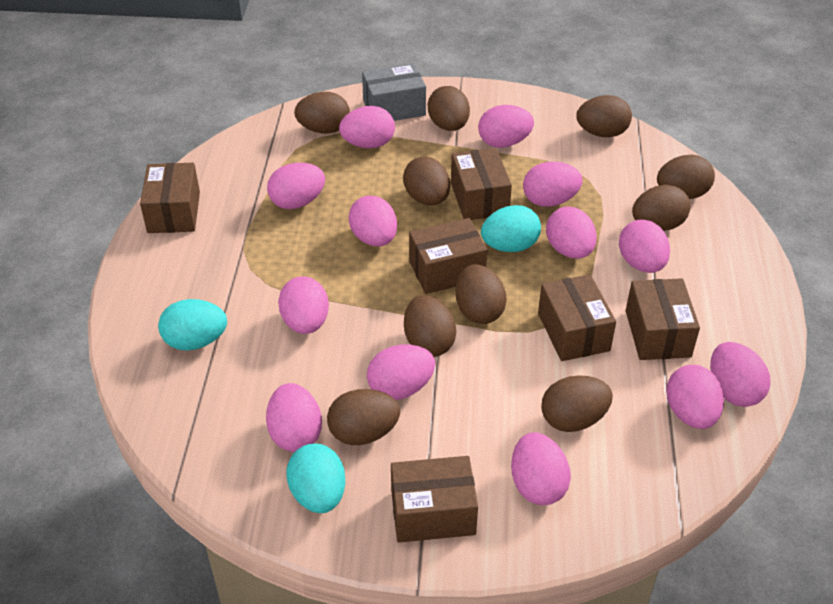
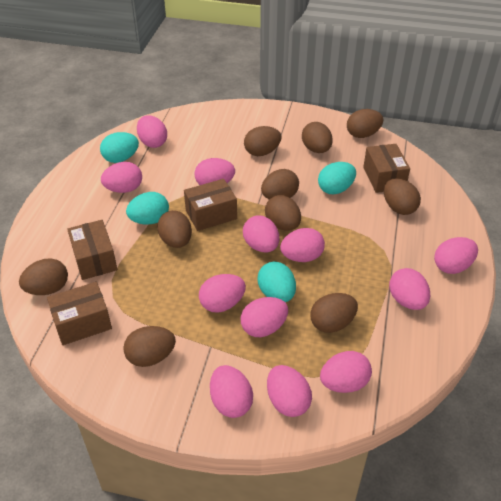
brown box: [140,163,200,233] [391,456,478,543] [409,218,487,294] [451,148,512,220] [538,274,616,361] [626,278,700,360] = 6 -> [47,282,112,345] [67,220,117,280] [184,179,237,231] [363,144,410,193] = 4
grey box: [362,63,426,121] = 1 -> none = 0
pink egg: [266,383,322,452] [267,163,325,209] [278,276,329,334] [339,106,395,148] [348,195,397,247] [367,345,435,400] [478,105,534,148] [511,432,571,505] [523,162,583,207] [546,206,597,259] [619,219,670,273] [666,365,724,429] [710,342,771,407] = 13 -> [101,162,142,193] [137,115,167,148] [195,158,235,185] [199,274,246,313] [210,365,253,418] [241,297,288,337] [243,216,279,252] [267,365,312,417] [280,228,325,262] [320,351,372,393] [389,268,430,310] [434,237,478,274] = 12
turquoise egg: [158,299,227,351] [286,444,346,513] [481,205,541,252] = 3 -> [100,132,139,163] [126,192,169,225] [258,262,296,302] [318,162,356,194] = 4

